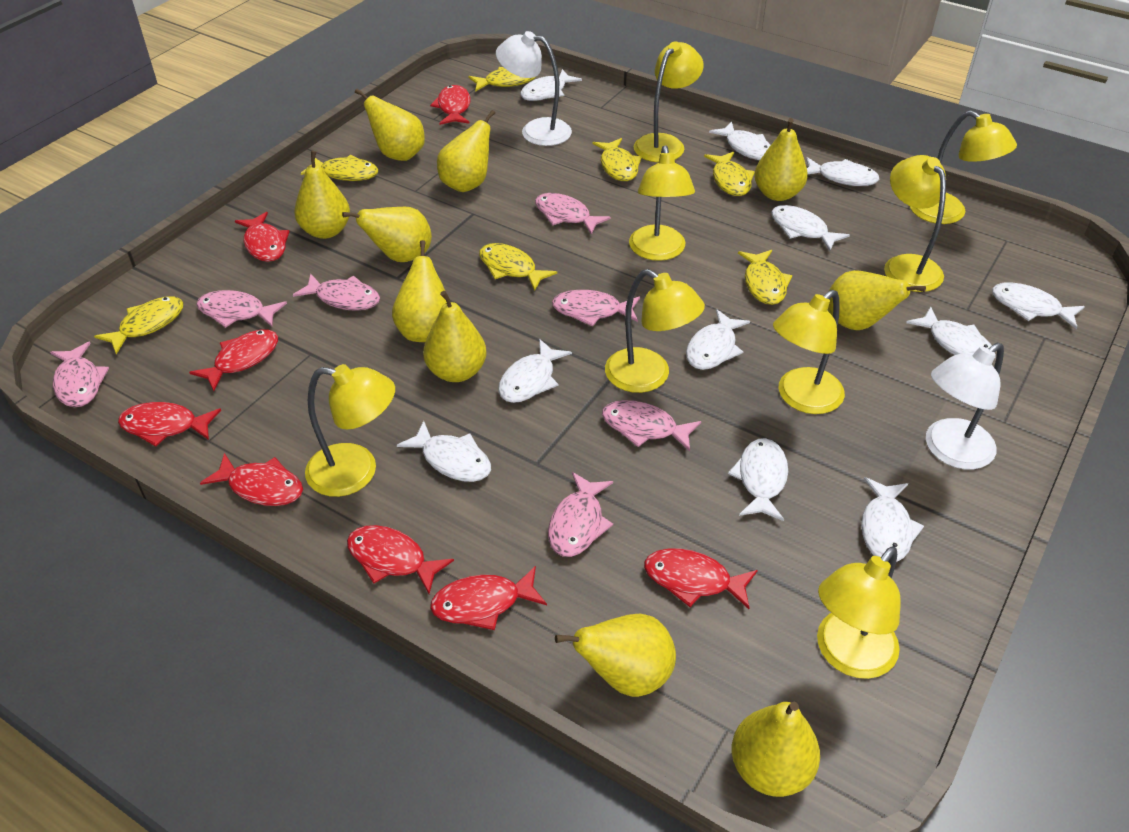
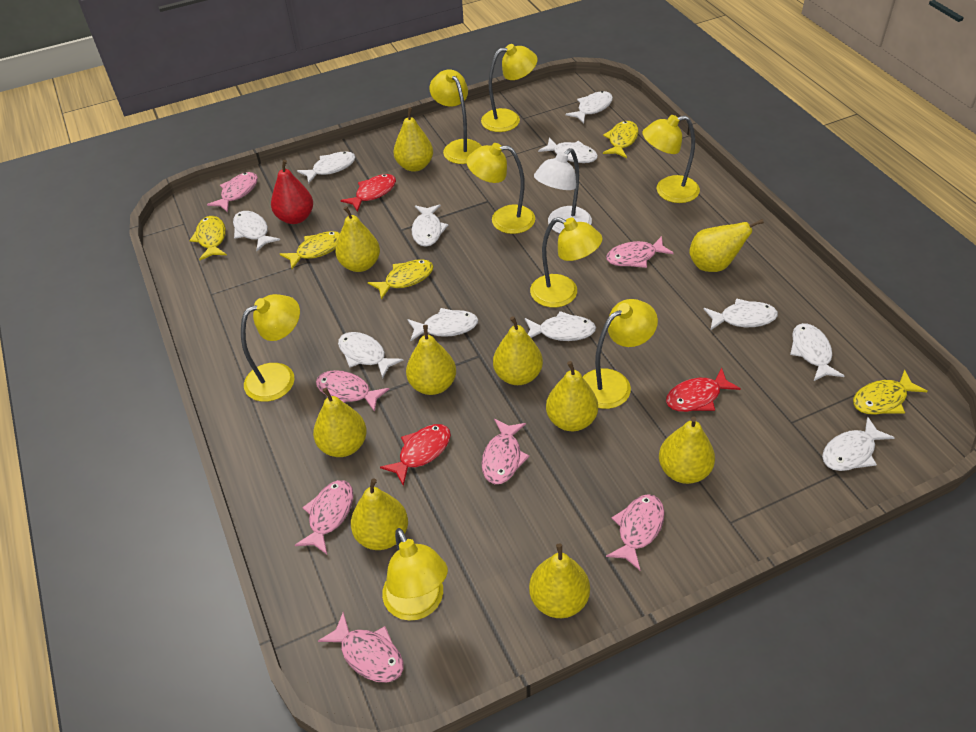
red fish: [118,402,221,447] [189,330,278,391] [200,453,303,506] [235,212,290,262] [347,525,454,594] [430,85,471,125] [430,566,547,630] [644,549,758,609] = 8 -> [340,174,396,212] [380,424,451,486] [666,368,741,412] = 3
red pear: none = 0 -> [271,160,313,224] = 1
white lamp: [496,31,572,146] [926,343,1004,469] = 2 -> [534,148,592,234] = 1
yellow fish: [94,296,183,354] [301,155,378,181] [468,67,535,92] [479,243,557,291] [592,138,642,181] [704,152,755,196] [738,250,792,305] = 7 -> [189,216,227,260] [280,231,340,269] [368,259,434,300] [603,121,639,158] [853,370,928,415] = 5

